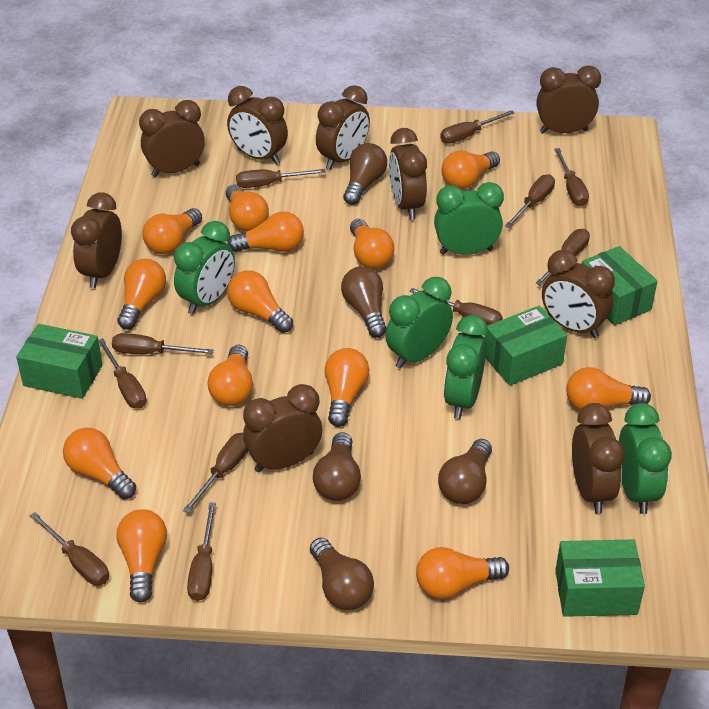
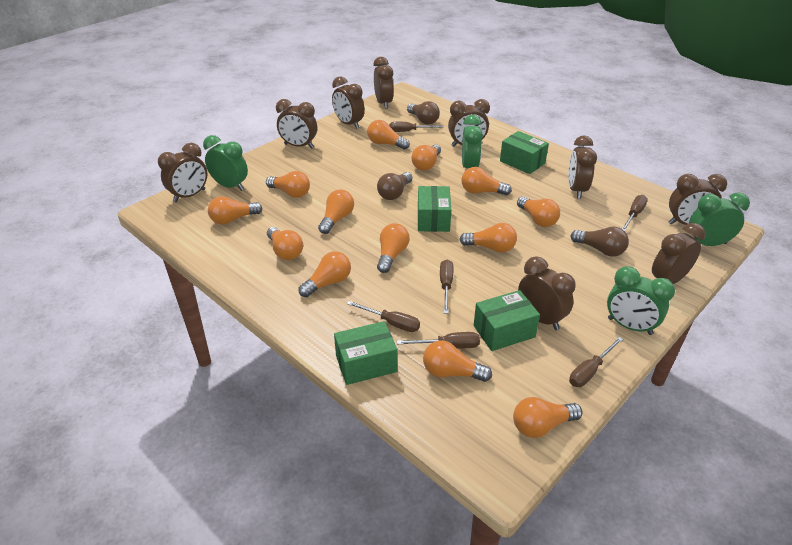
brown light bulb: [310,538,374,610] [313,432,361,501] [341,266,387,338] [343,143,387,205] [438,439,492,504] = 5 -> [377,172,413,200] [407,101,440,125] [570,227,629,257] = 3
brown screwdriver: [30,512,109,585] [98,338,147,409] [112,333,214,354] [183,433,248,513] [187,503,216,601] [236,169,326,188] [409,288,503,326] [440,110,514,144] [505,174,555,228] [536,229,590,286] [554,148,589,206] = 11 -> [347,301,420,332] [389,122,444,132] [397,332,480,348] [440,260,454,314] [569,337,623,387] [622,195,648,231] = 6
green clock: [174,221,235,315] [385,277,453,369] [434,182,504,255] [444,315,488,419] [619,403,672,514] = 5 -> [203,135,248,191] [462,115,483,169] [607,266,675,335] [689,192,750,246] = 4

